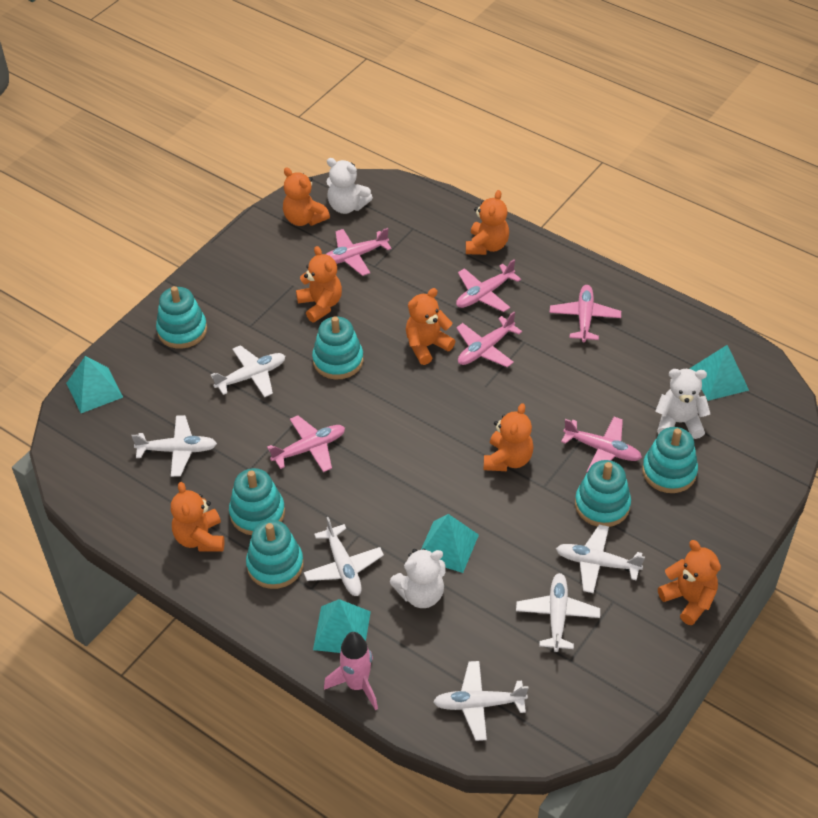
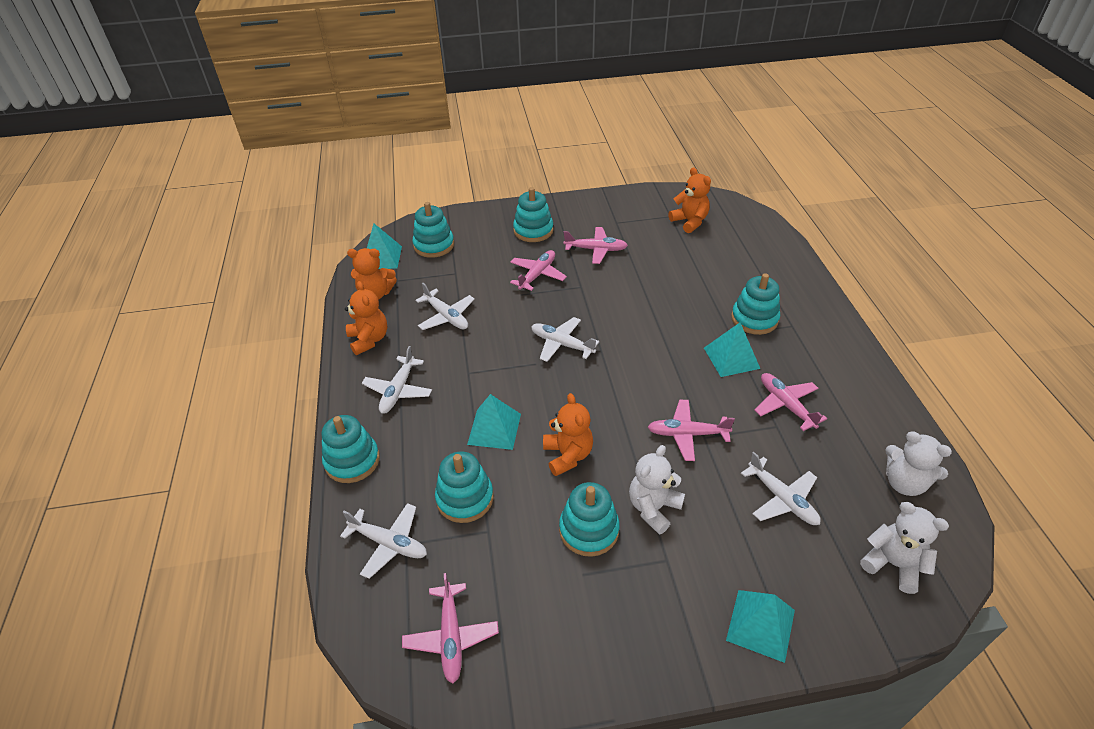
orange teddy bear: [171,482,224,551] [283,167,330,226] [296,246,342,322] [406,288,455,365] [466,190,509,255] [484,403,534,471] [658,540,721,625] = 7 -> [345,281,387,355] [347,248,397,300] [543,393,593,476] [668,167,711,233] = 4
pink plane: [267,415,345,472] [326,228,392,276] [456,260,521,312] [456,312,522,367] [550,285,621,342] [561,417,642,472] = 6 -> [402,573,499,683] [510,250,567,291] [564,227,628,264] [648,400,735,461] [754,373,827,431] = 5
pink rocket: [324,632,378,710] = 1 -> none = 0
white plane: [132,415,217,477] [211,345,285,397] [304,517,384,596] [433,661,528,741] [516,573,600,652] [556,525,645,593] = 6 -> [340,503,427,579] [362,346,432,414] [415,283,475,330] [531,317,599,362] [741,452,821,525] = 5

